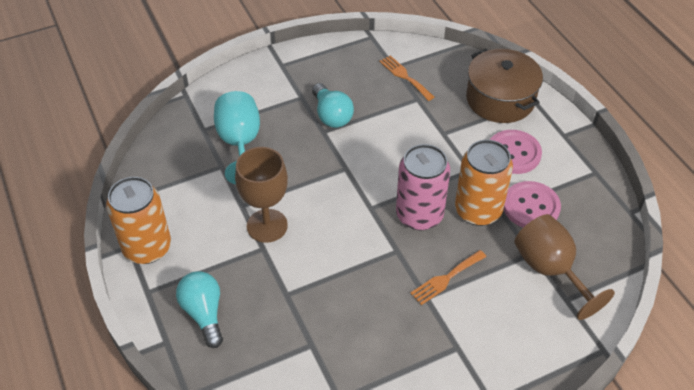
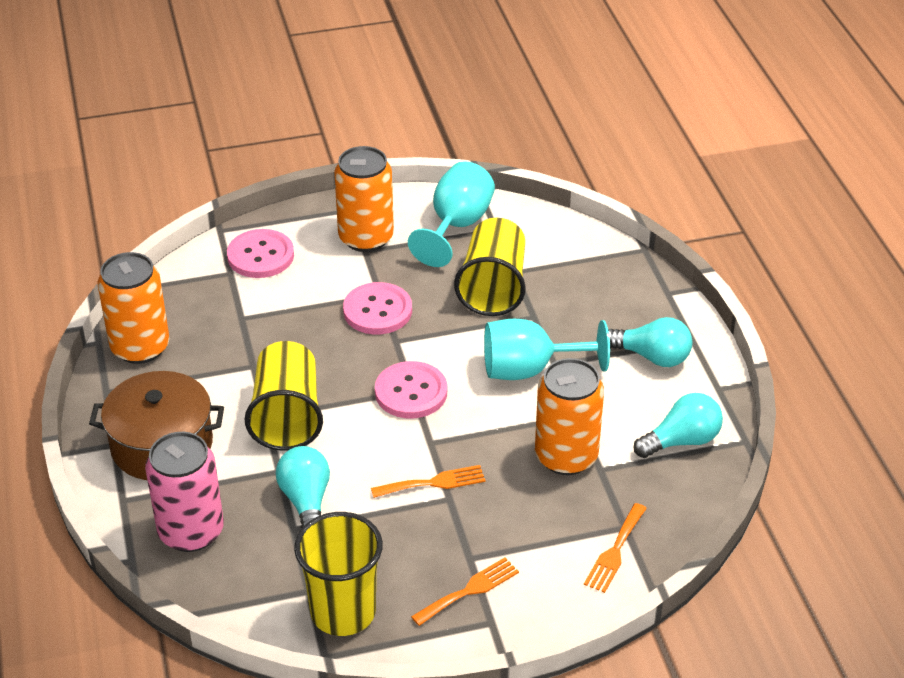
brown goblet: [235,147,288,243] [514,214,615,320] = 2 -> none = 0
orange can: [106,177,171,264] [455,140,513,226] = 2 -> [98,252,169,364] [334,146,394,252] [535,358,604,475] = 3
orange fork: [379,55,434,101] [410,250,486,305] = 2 -> [371,465,485,498] [411,558,519,626] [584,503,647,593] = 3
pink button: [490,130,542,174] [504,181,561,227] = 2 -> [227,229,294,278] [343,282,412,335] [375,361,447,419] = 3
turquoise goblet: [214,91,260,184] = 1 -> [408,161,495,267] [484,319,610,380] = 2
turquoise light bulb: [176,271,223,348] [312,83,354,128] = 2 -> [276,446,330,528] [608,317,692,367] [634,393,723,458] = 3
yellow cup: none = 0 -> [245,341,323,451] [294,512,383,636] [454,218,526,316] = 3

